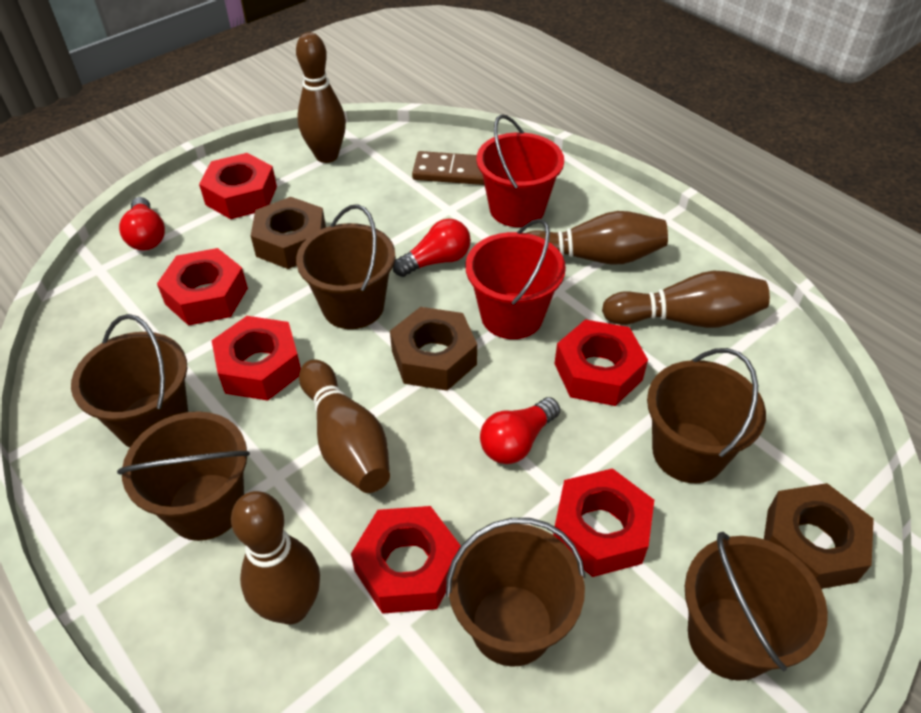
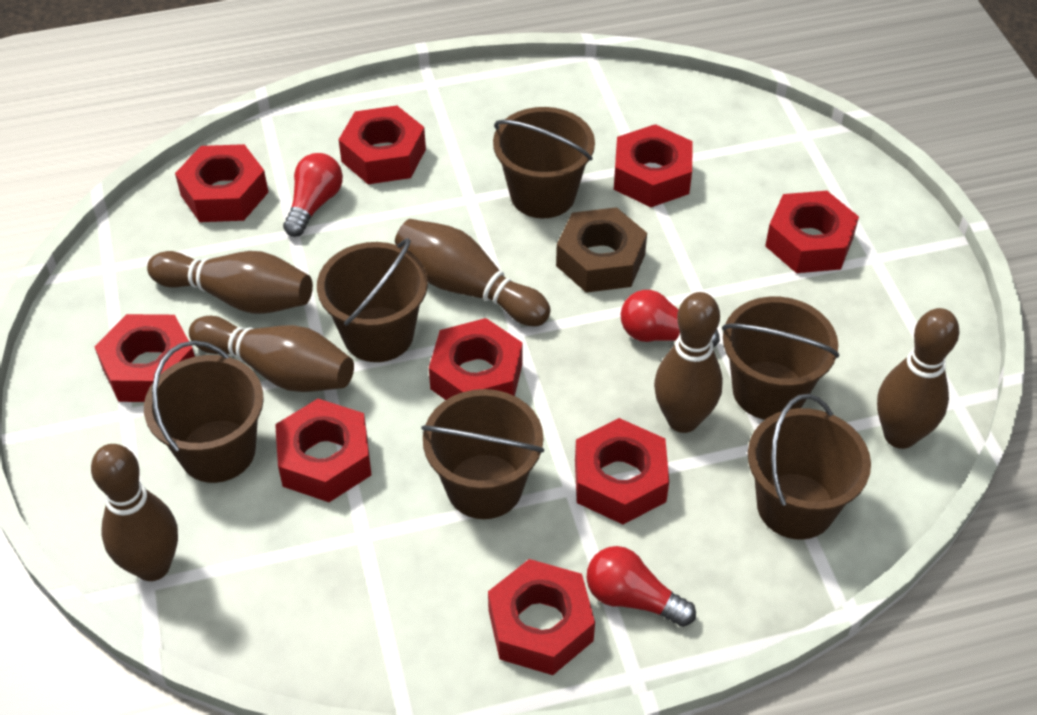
brown bowling pin: [231,491,320,624] [296,32,346,163] [299,360,390,493] [527,211,668,264] [602,271,770,328] = 5 -> [91,444,178,581] [147,251,313,314] [189,316,354,392] [395,219,551,326] [654,292,723,433] [877,308,960,449] = 6
brown domino: [412,151,484,185] = 1 -> none = 0
brown nut: [251,197,326,269] [390,307,477,391] [764,483,874,589] = 3 -> [556,207,647,293] = 1
red bucket: [466,219,566,339] [477,114,564,227] = 2 -> none = 0
red nut: [157,248,248,326] [199,153,277,219] [211,316,301,401] [351,506,461,614] [553,468,654,577] [554,319,648,406] = 6 -> [94,314,195,402] [175,144,268,222] [275,399,371,502] [338,106,426,184] [429,318,523,400] [488,559,595,675] [575,418,669,524] [614,124,693,207] [765,191,859,273] = 9

